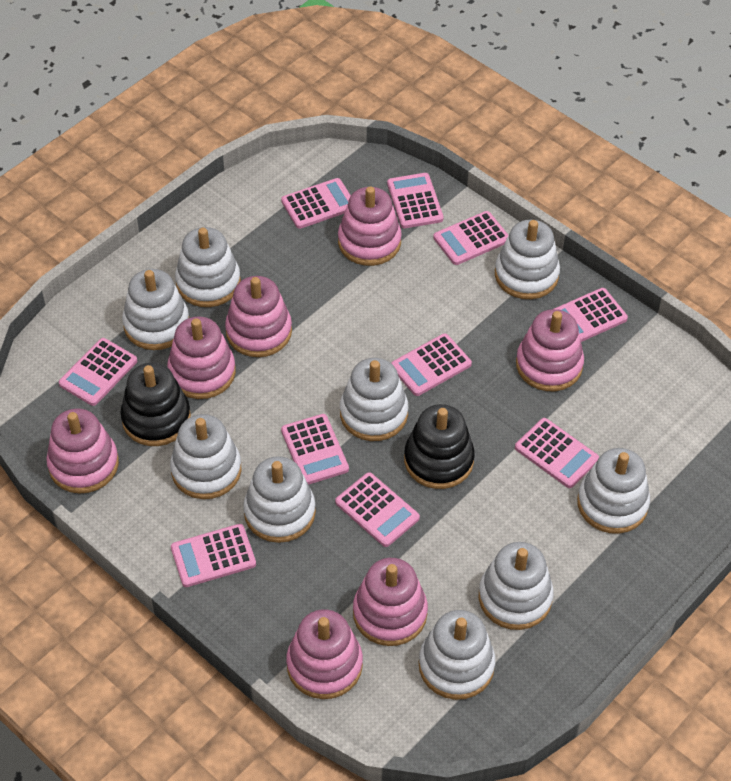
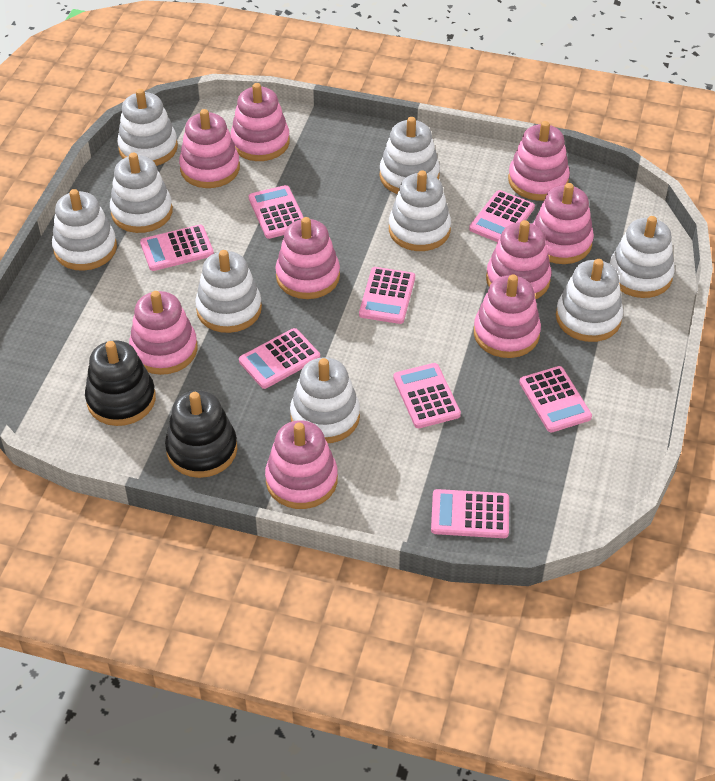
pink calculator: [59,338,137,406] [171,524,256,587] [281,178,351,229] [281,414,349,485] [335,472,420,547] [387,173,444,228] [391,333,472,396] [433,211,509,265] [515,418,599,488] [554,288,628,342] = 10 -> [140,225,214,271] [239,328,320,389] [249,185,304,239] [359,267,415,324] [393,363,461,428] [431,489,509,538] [469,190,535,242] [519,366,592,432] = 8
pink stacking toy: [46,408,119,494] [167,316,236,399] [225,276,292,357] [286,609,363,699] [338,187,402,266] [353,558,428,646] [516,309,584,391] = 7 -> [129,291,198,375] [179,109,240,188] [230,83,290,161] [265,420,338,509] [275,217,340,299] [474,274,541,358] [486,220,551,299] [508,121,570,201] [533,183,594,264] = 9

